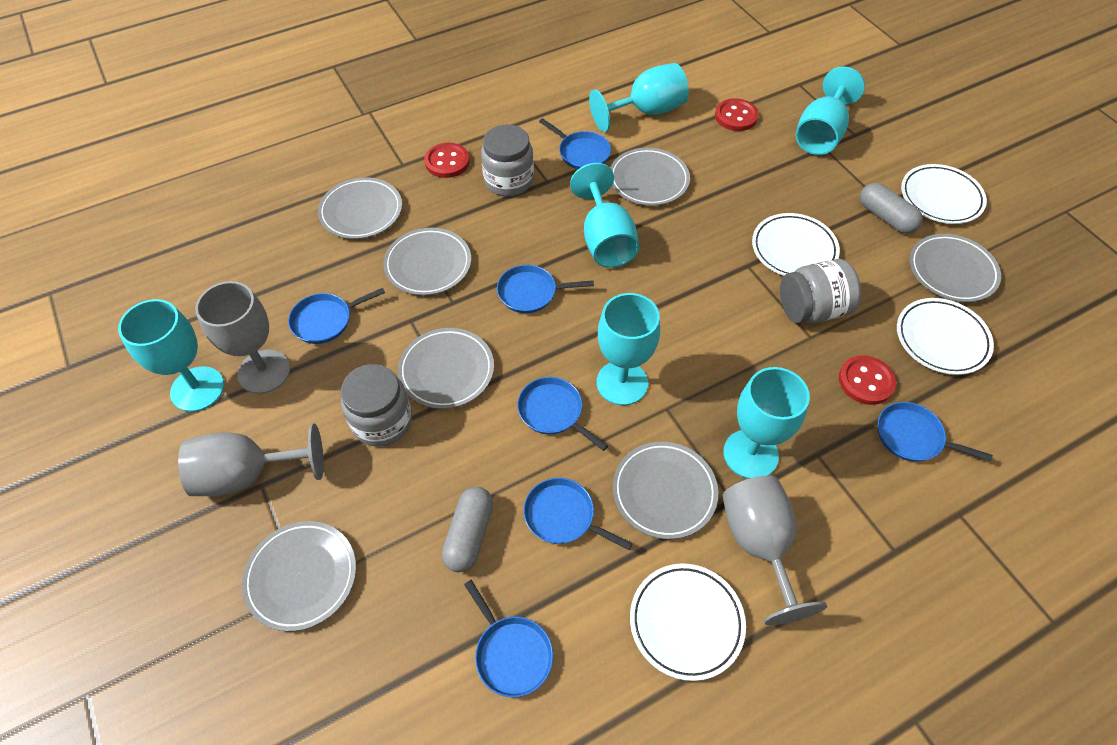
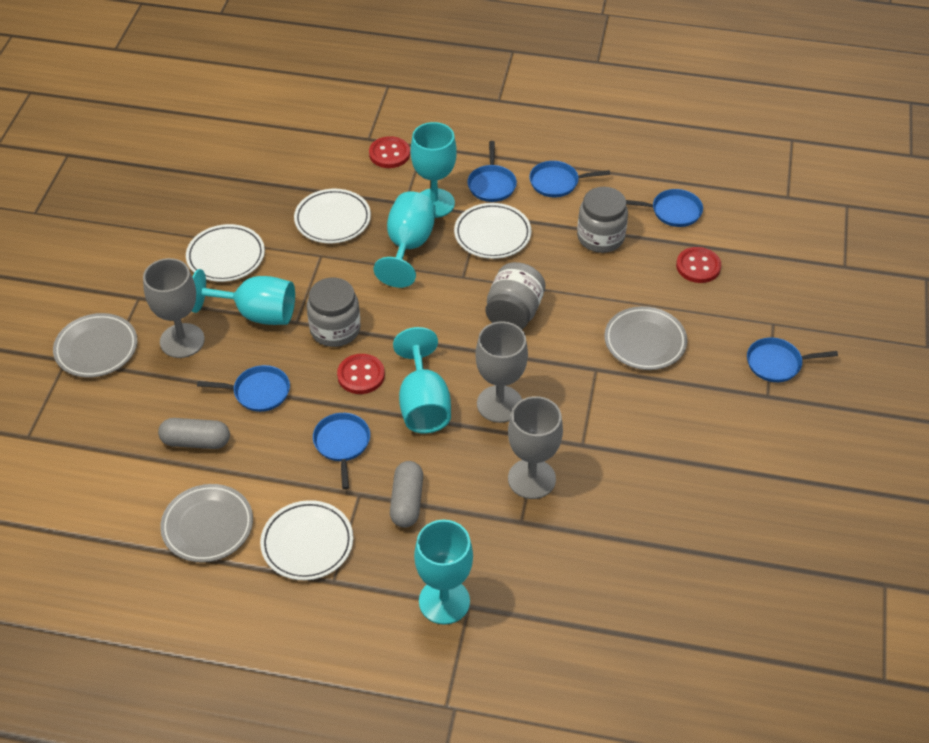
blue pan: [288,288,385,344] [464,580,553,697] [497,265,594,313] [517,377,608,451] [523,478,633,550] [539,118,611,169] [878,402,993,462] = 7 -> [197,365,290,412] [313,413,370,489] [467,141,517,202] [529,161,610,197] [626,189,703,227] [747,337,838,382] = 6
grey plate: [242,521,356,631] [318,177,402,239] [383,228,471,295] [398,328,494,409] [610,148,690,206] [613,442,718,539] [910,234,1001,302] = 7 -> [53,313,137,378] [160,484,253,562] [605,306,687,370] = 3
turquoise goblet: [118,299,224,412] [570,163,639,268] [589,63,689,132] [597,293,660,405] [723,367,810,479] [796,67,865,155] = 6 -> [192,269,295,325] [373,191,436,288] [393,327,451,434] [411,122,457,218] [414,520,473,625] = 5

